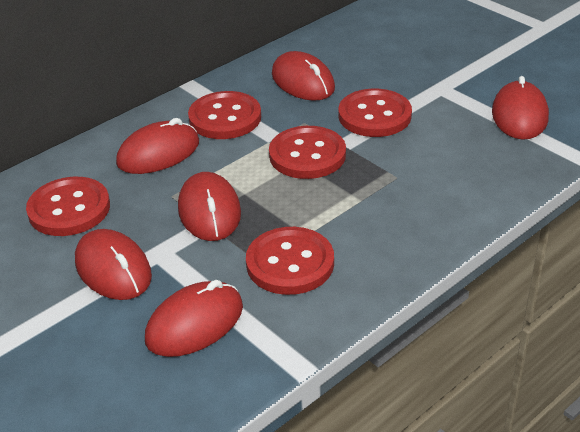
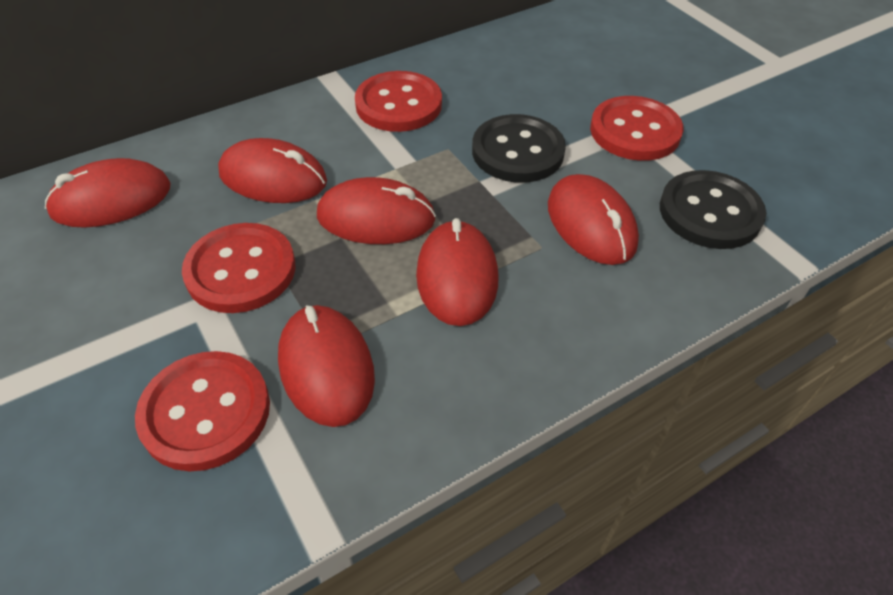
black button: none = 0 -> [472,114,566,183] [660,170,766,249] = 2
red button: [26,177,110,236] [188,91,261,139] [246,227,334,295] [269,126,346,179] [339,89,412,137] = 5 -> [135,351,270,471] [182,223,295,313] [355,71,442,132] [590,96,684,161] = 4

